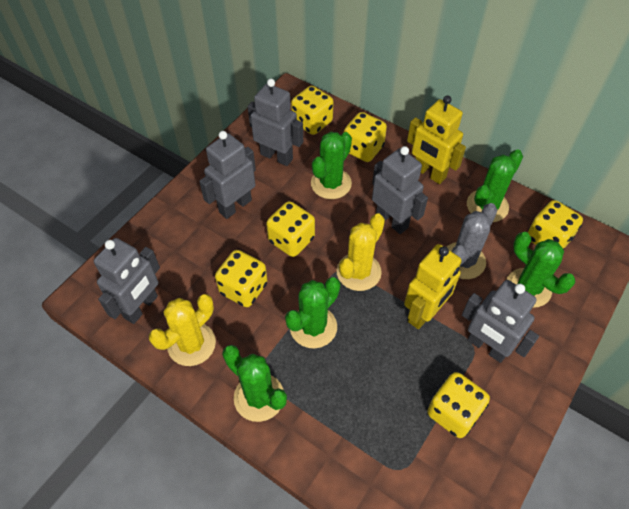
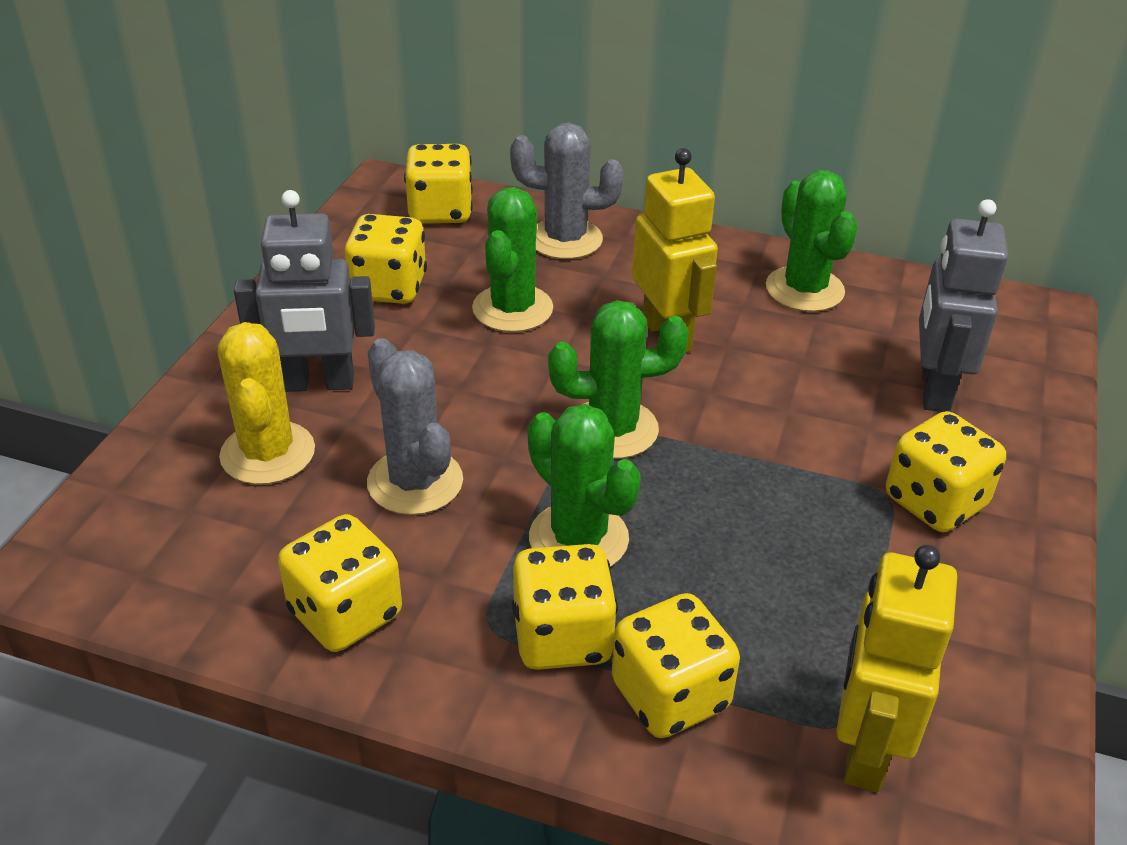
green cactus: [222,345,287,422] [285,277,340,348] [311,132,352,199] [467,149,523,222] [507,232,575,308] = 5 -> [472,187,553,332] [528,404,641,567] [548,300,689,459] [766,170,858,312] = 4
grey cactus: [447,203,497,279] = 1 -> [367,338,463,515] [510,123,624,259] = 2
grey robot: [94,238,160,324] [199,131,256,219] [248,79,303,166] [372,146,428,234] [462,280,539,363] = 5 -> [234,190,375,392] [919,199,1008,412] = 2
yellow cactus: [149,294,216,366] [336,213,385,291] = 2 -> [218,322,315,485] = 1

